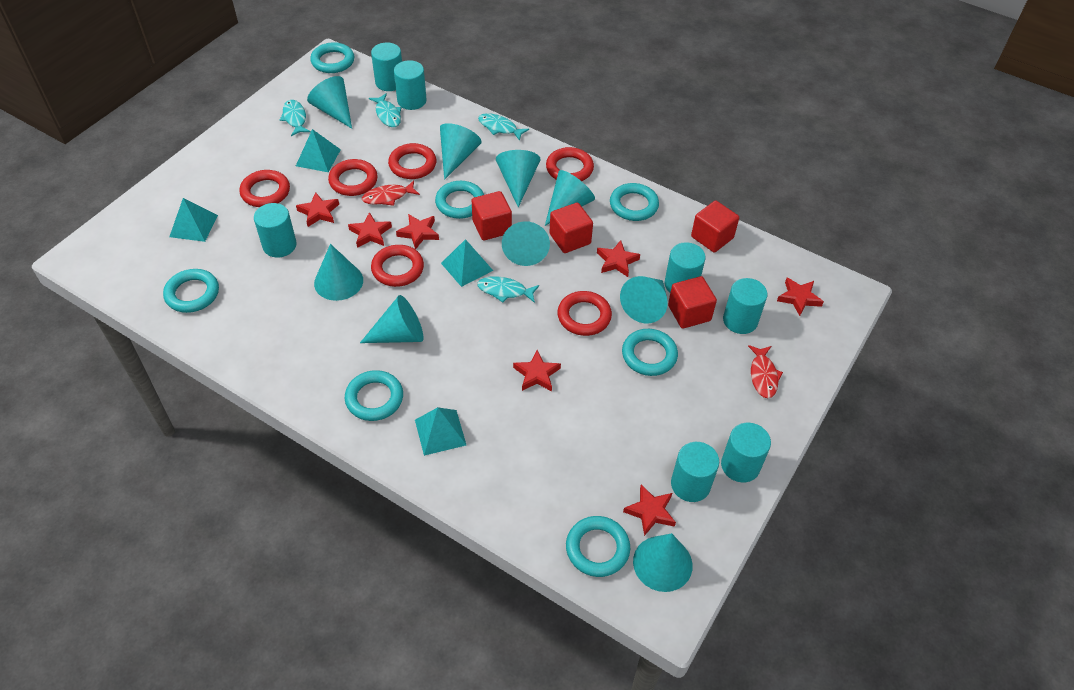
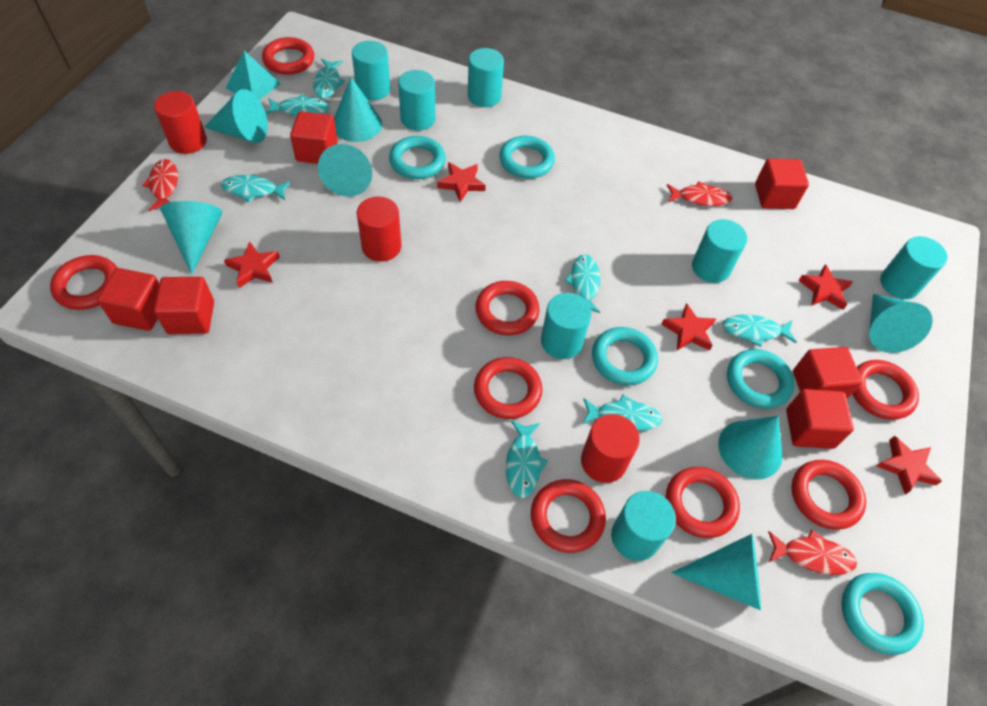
red cube: [472,191,512,240] [549,203,593,253] [668,276,717,329] [691,200,739,252] = 4 -> [97,268,159,331] [154,277,214,334] [290,111,338,164] [755,159,809,209] [786,389,854,449] [793,347,862,399] = 6
red cylinder: none = 0 -> [154,91,207,154] [357,196,402,262] [581,414,640,483] = 3
red fish: [362,180,420,206] [748,345,783,398] = 2 -> [142,159,178,211] [667,181,733,206] [768,530,857,575] = 3
red ring: [239,170,290,207] [328,159,378,196] [371,245,424,287] [388,143,437,179] [546,147,594,181] [558,291,612,336] = 6 -> [50,255,118,310] [262,37,314,75] [474,357,542,419] [475,281,540,336] [531,479,606,553] [666,467,740,538] [792,460,866,530] [853,360,919,420] = 8
red star: [296,192,339,227] [348,212,392,248] [396,214,439,249] [513,350,561,391] [597,240,640,277] [623,485,676,536] [777,278,824,316] = 7 -> [224,241,280,288] [437,162,486,202] [661,303,716,351] [798,264,853,310] [877,436,942,495] = 5
turquoise cone: [307,76,352,129] [314,244,363,301] [360,295,423,343] [440,123,482,180] [496,150,541,207] [502,221,550,266] [545,170,595,226] [620,276,668,323] [633,533,692,592] = 9 -> [160,201,222,275] [204,89,268,143] [318,144,372,197] [334,77,382,142] [671,534,761,610] [718,416,783,480] [869,294,933,353] = 7
turquoise fish: [280,100,311,136] [369,93,401,127] [477,276,539,303] [478,113,529,141] = 4 -> [221,175,291,203] [266,94,330,115] [313,59,345,99] [506,420,548,498] [565,254,600,313] [582,395,662,431] [722,314,797,347] = 7
turquoise pyramid: [169,198,218,242] [296,129,341,172] [415,407,466,456] [441,239,493,287] = 4 -> [226,51,281,100] = 1
turquoise ring: [163,269,219,313] [310,42,354,73] [345,370,403,421] [435,181,484,219] [566,516,630,577] [610,183,659,221] [622,329,678,376] = 7 -> [389,136,446,179] [499,136,555,179] [592,327,658,386] [727,349,794,409] [842,573,924,655] = 5

